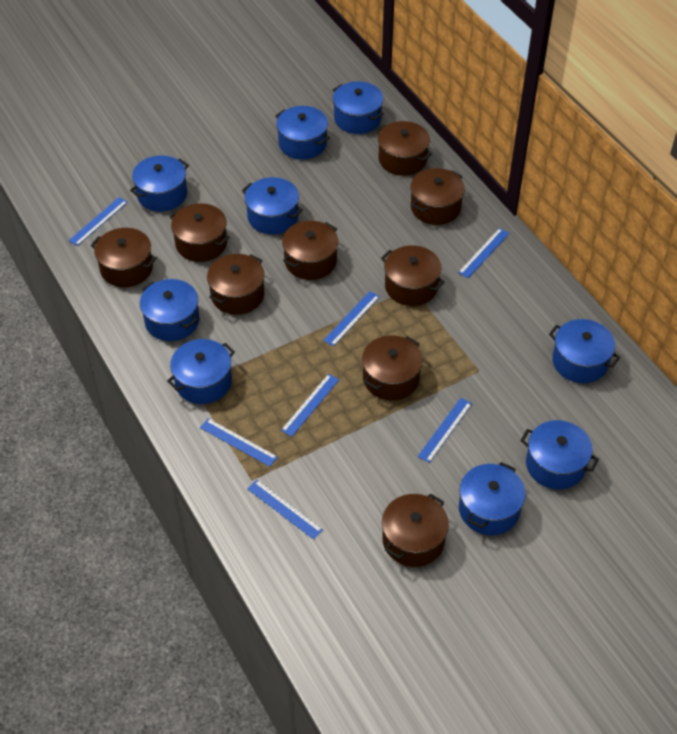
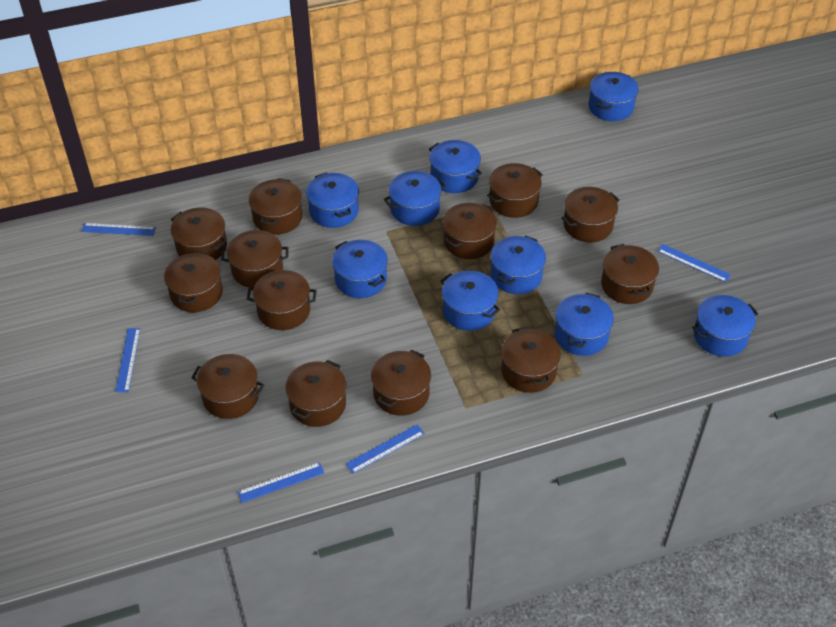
blue ruler: [68,197,128,246] [200,418,278,467] [247,480,323,540] [281,374,339,437] [323,291,380,347] [418,398,472,463] [458,228,510,278] = 7 -> [81,223,156,236] [115,328,141,392] [238,462,324,503] [346,424,425,474] [657,244,731,282] = 5
brown pot: [91,228,156,287] [169,203,230,262] [207,254,265,315] [282,221,338,280] [362,335,423,400] [376,121,432,176] [381,245,445,306] [382,493,449,567] [411,168,465,225] = 9 -> [164,252,223,312] [171,207,227,260] [191,354,264,419] [221,230,289,288] [247,270,317,330] [249,178,302,235] [285,360,346,427] [371,350,431,416] [443,203,497,259] [487,163,543,218] [501,327,561,393] [561,187,620,243] [601,244,659,304] = 13

